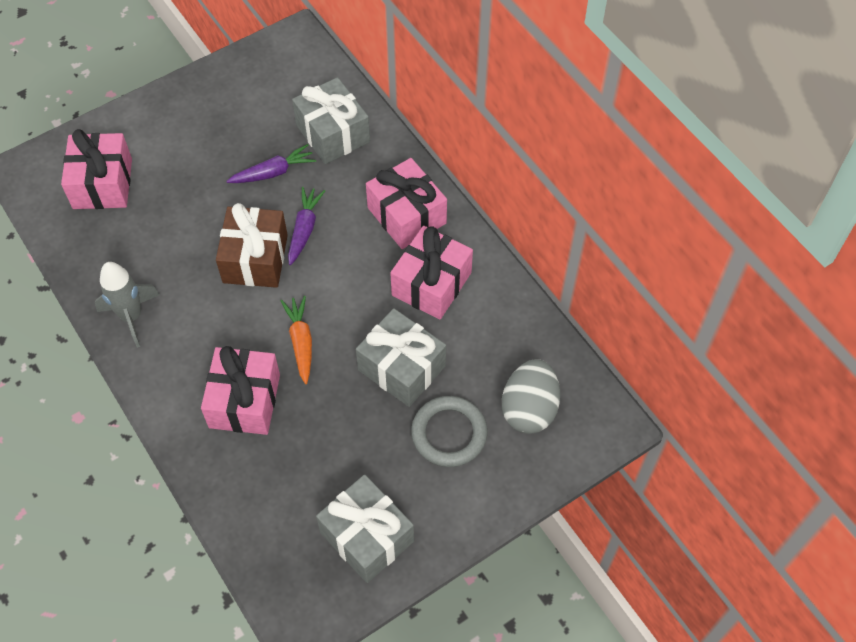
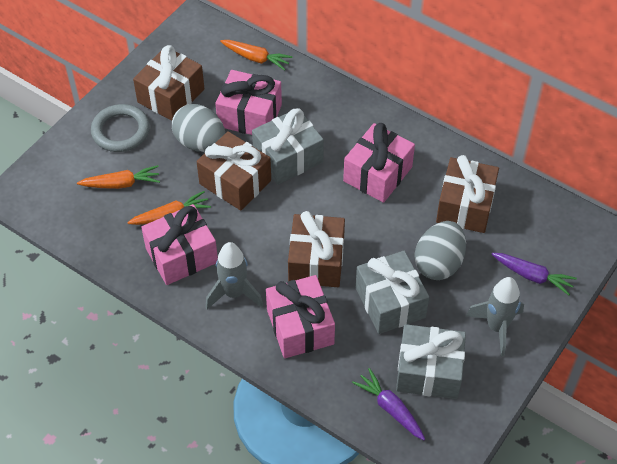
brown gift: [216,203,288,288] = 1 -> [133,45,205,121] [196,131,271,211] [288,211,345,287] [436,155,499,233] = 4
grey egg: [502,359,560,434] = 1 -> [172,104,225,152] [414,221,466,280] = 2
grey rocket: [95,262,160,348] = 1 -> [205,242,263,309] [466,277,524,357] = 2
orange carrot: [281,296,312,384] = 1 -> [77,165,160,189] [127,191,211,225] [220,40,293,71] = 3

